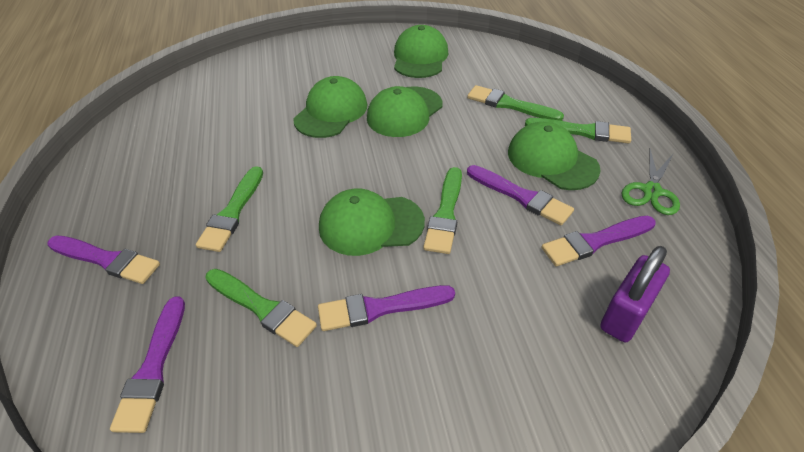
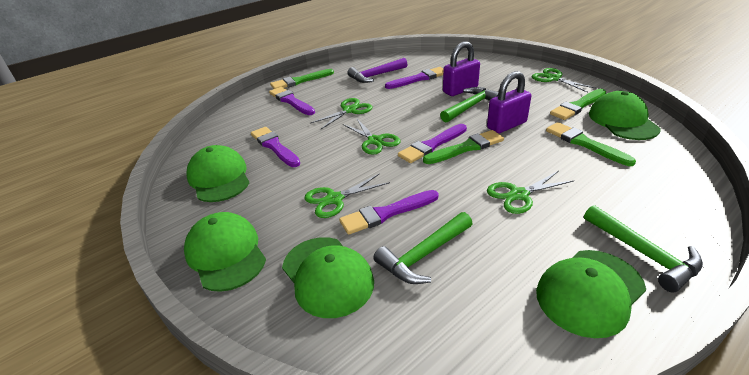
green brush: [196,166,263,252] [205,269,317,347] [423,167,462,254] [467,85,564,121] [525,118,631,144] = 5 -> [270,69,334,89] [423,130,504,164] [546,122,636,166] [550,89,606,120] = 4
green hammer: none = 0 -> [373,212,473,284] [440,87,499,122] [584,205,703,293] = 3
green scissors: [621,149,680,215] = 1 -> [304,173,390,218] [310,98,373,129] [343,119,400,155] [487,171,573,214] [531,68,597,93] = 5
purple hammer: none = 0 -> [347,58,408,83] = 1
purple padlock: [600,246,670,342] = 1 -> [443,41,480,96] [487,71,531,134] = 2

